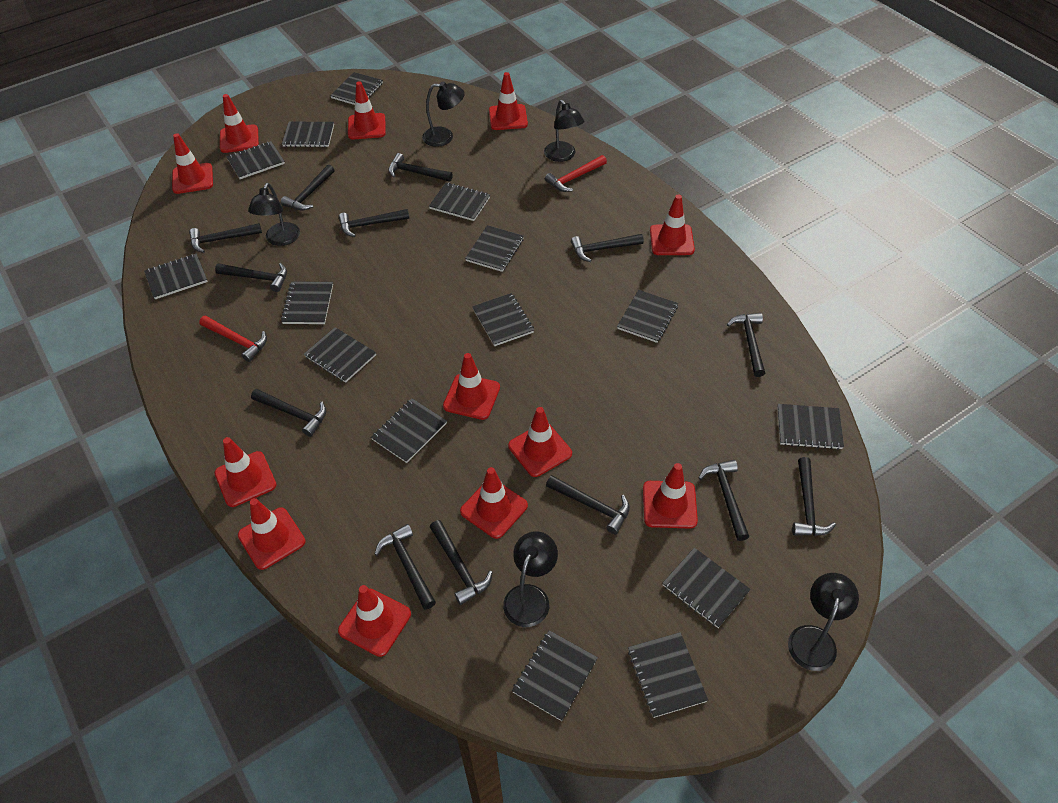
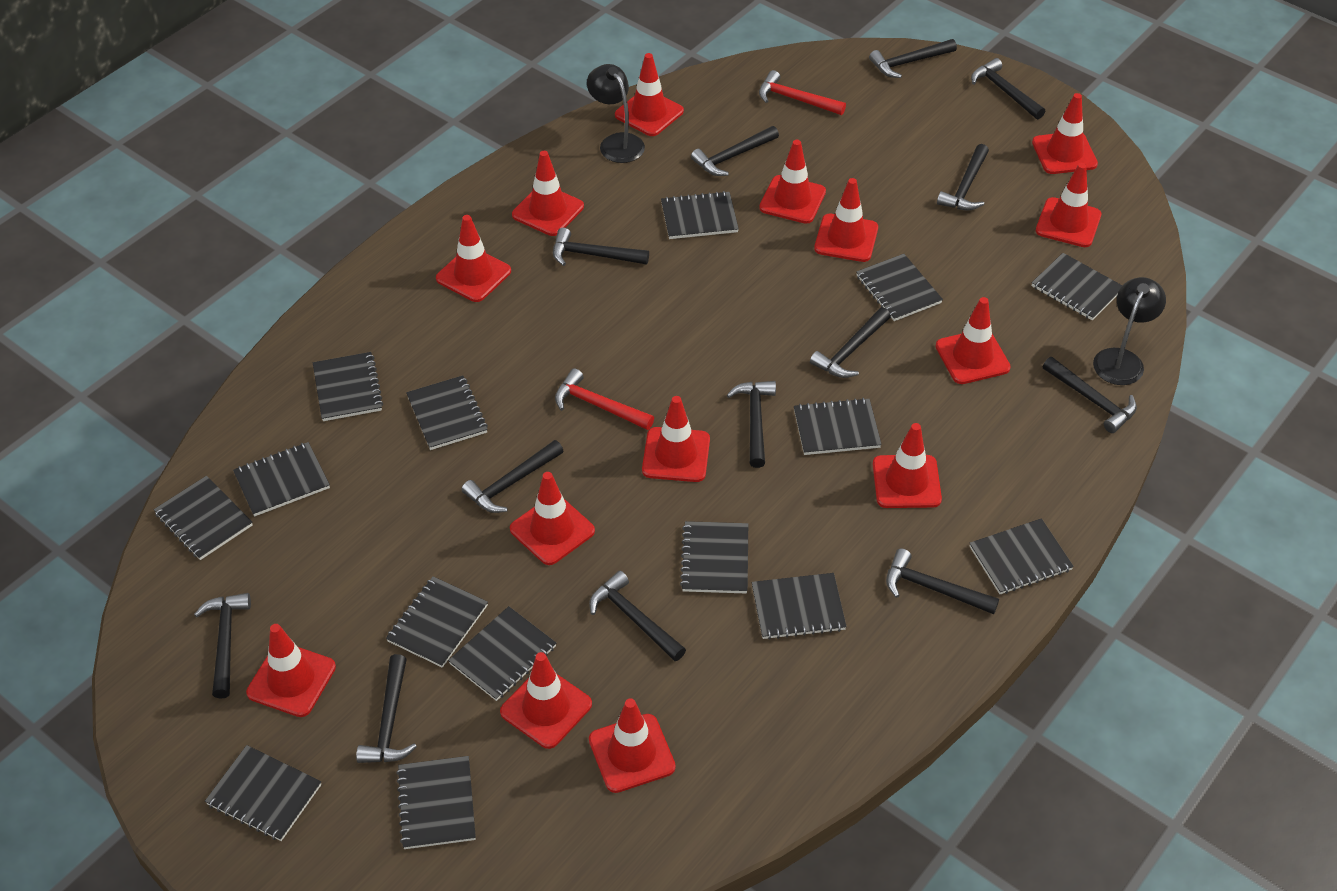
black lamp: [248,183,300,246] [422,81,465,147] [503,531,558,627] [544,100,584,162] [788,573,859,671] = 5 -> [587,64,645,163] [1093,277,1166,385] = 2
red traffic cone: [172,133,213,194] [214,437,276,507] [220,94,259,153] [238,498,306,570] [338,585,411,657] [348,81,386,140] [443,353,500,420] [460,467,528,539] [489,72,528,130] [508,407,572,477] [643,463,698,528] [650,194,695,255] = 12 -> [246,624,336,717] [436,215,511,302] [500,652,592,749] [510,472,595,565] [512,151,584,236] [589,698,676,793] [615,53,684,136] [642,396,710,482] [759,140,826,224] [814,178,878,262] [873,423,942,508] [935,297,1011,384] [1032,93,1098,174] [1036,163,1101,247] = 14

